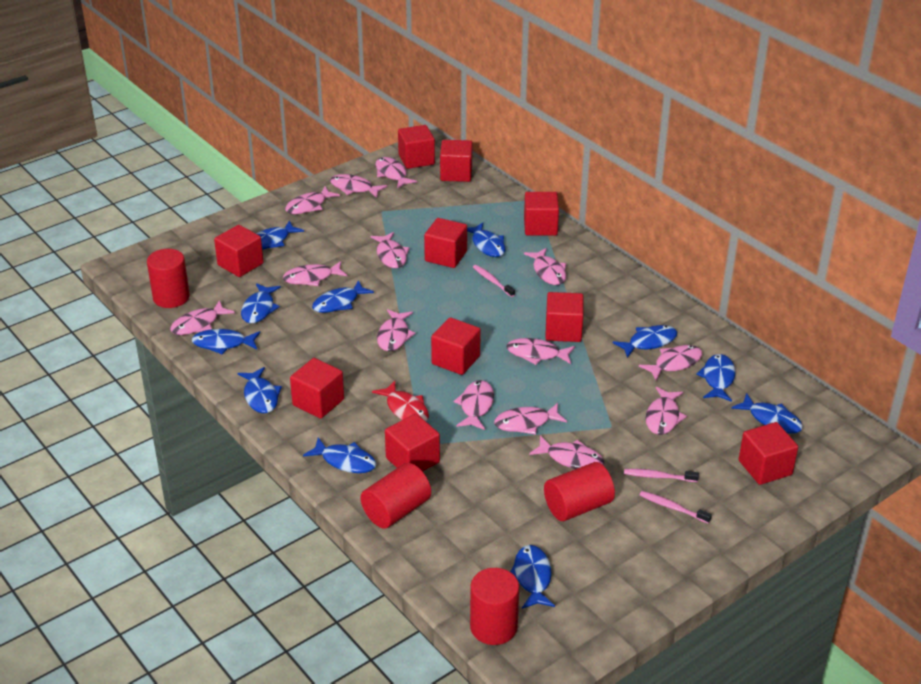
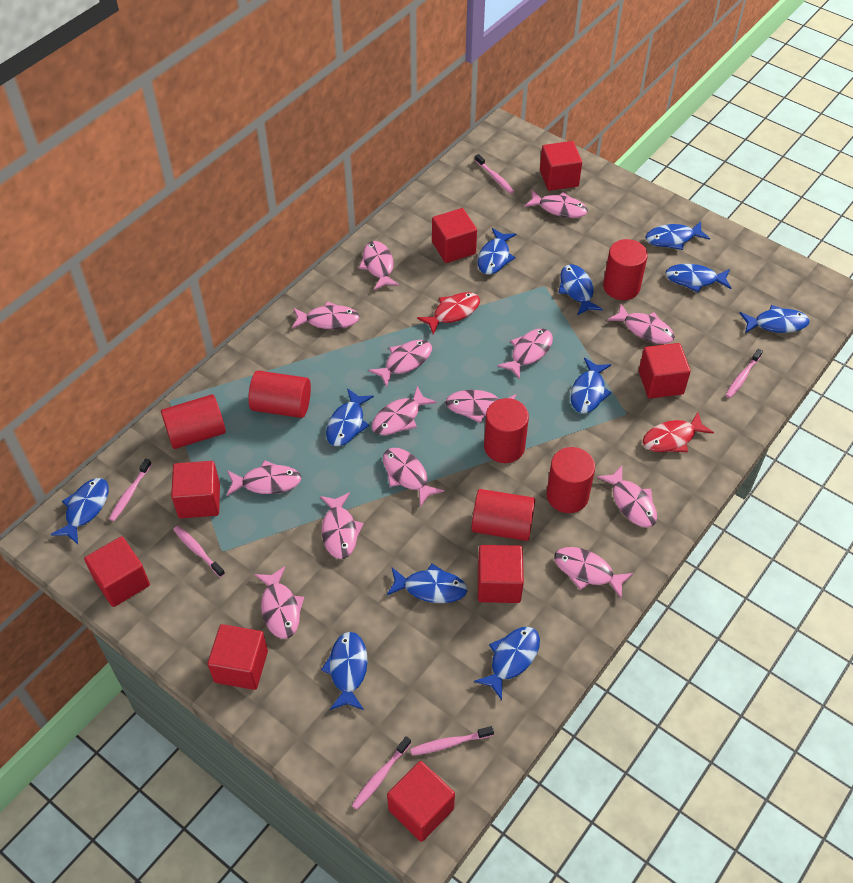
pink toothbrush: [473,265,515,297] [624,469,699,482] [640,491,712,524] = 3 -> [109,458,152,521] [173,526,225,577] [352,736,411,810] [410,726,494,756] [475,154,514,194] [725,349,763,398] = 6
red cube: [214,225,264,277] [290,358,344,419] [385,414,440,472] [398,125,435,169] [424,218,467,268] [431,317,481,375] [440,140,473,182] [524,192,559,236] [545,292,584,342] [739,422,798,485] = 10 -> [84,536,150,607] [171,461,220,518] [207,624,268,690] [387,761,455,842] [432,208,477,263] [478,545,524,603] [540,141,582,191] [639,343,691,399] = 8
red cylinder: [147,249,190,308] [360,463,431,529] [470,568,519,645] [544,462,615,521] = 4 -> [161,394,226,449] [248,371,311,418] [472,489,535,541] [484,398,529,463] [546,447,595,513] [603,239,648,300] = 6
red fish: [372,381,429,421] = 1 -> [417,292,480,335] [643,412,714,452] = 2

